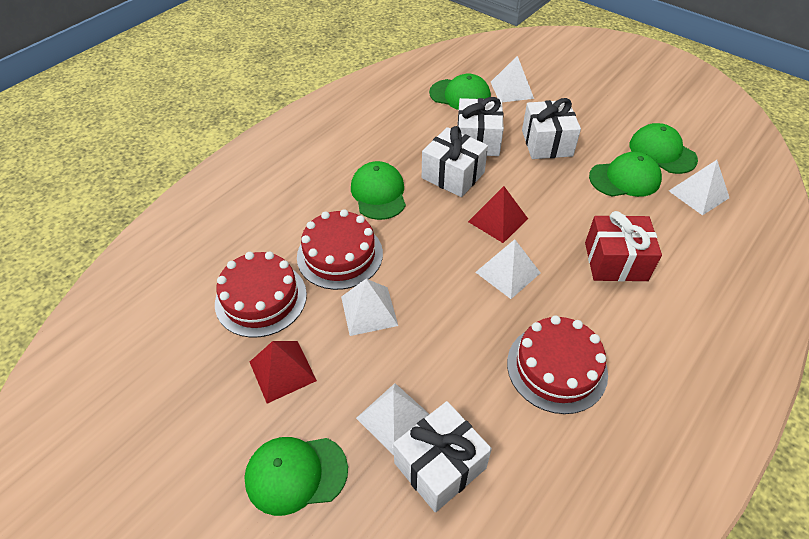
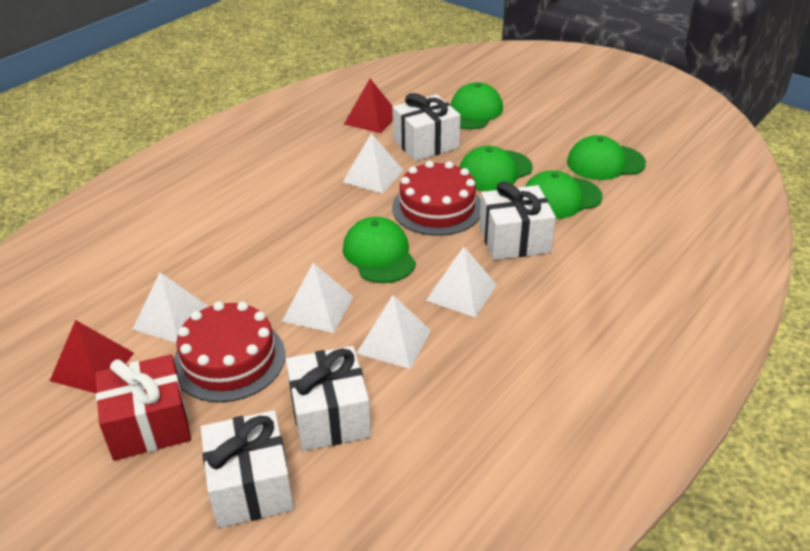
red cake: [215,251,307,338] [297,209,383,290] [507,315,608,414] = 3 -> [174,301,285,402] [392,161,481,236] = 2

